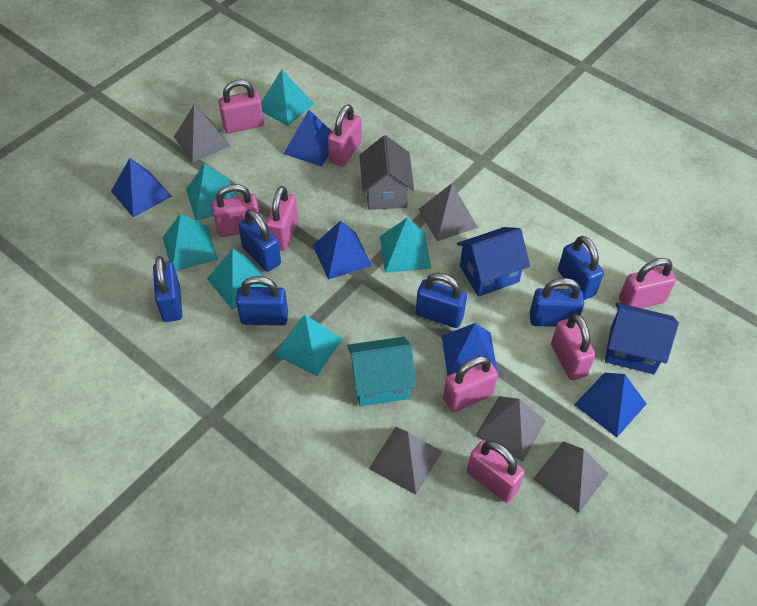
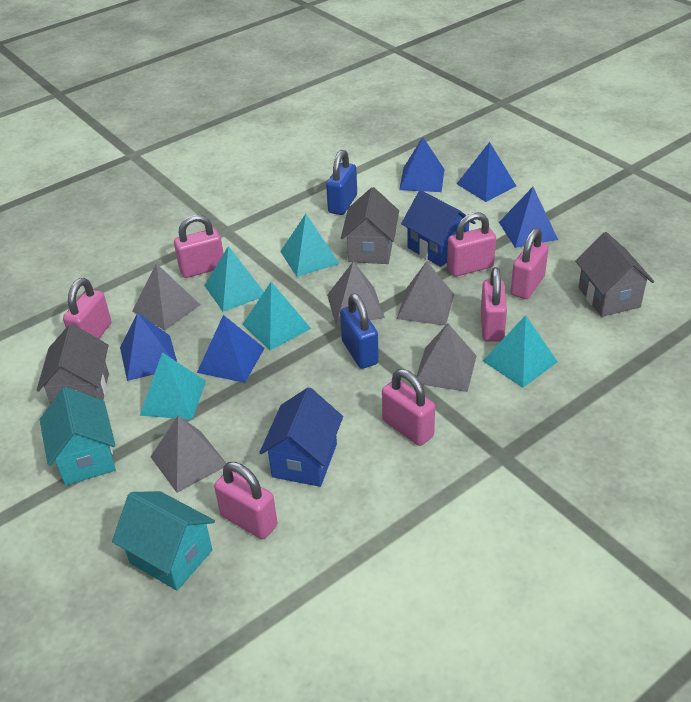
blue padlock: [153,256,183,322] [236,276,288,325] [238,209,281,272] [416,273,467,328] [530,278,584,327] [558,236,604,300] = 6 -> [326,150,357,215] [340,293,379,369] = 2
grey house: [359,135,414,210] = 1 -> [37,324,109,404] [341,187,399,264] [575,232,654,317] = 3
pink padlock: [212,184,260,237] [219,80,264,133] [266,186,298,251] [328,104,362,166] [443,356,498,412] [467,440,525,502] [551,314,596,380] [619,258,676,308] = 8 -> [63,278,111,339] [174,214,224,278] [214,462,277,539] [382,369,435,446] [447,212,496,276] [481,267,507,342] [510,228,549,299] = 7
turquoise house: [347,337,416,406] = 1 -> [40,387,116,486] [112,491,215,591] = 2
turquoise pyramid: [163,213,218,271] [186,163,235,221] [207,248,267,310] [261,69,314,126] [274,315,342,376] [380,218,431,273] = 6 -> [140,352,206,420] [204,246,264,312] [242,282,311,350] [280,214,340,277] [483,315,558,388] = 5

